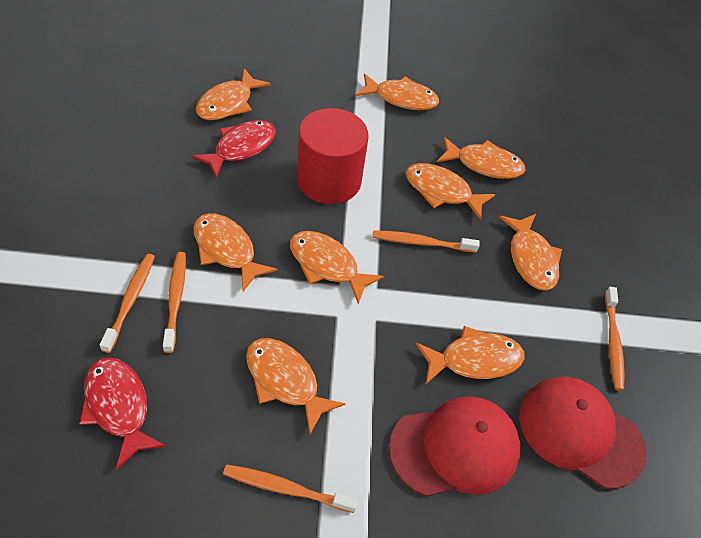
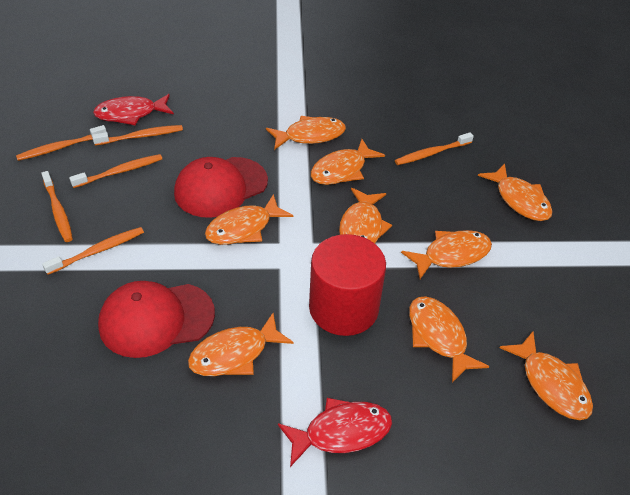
orange toothbrush: [100,254,155,353] [163,252,186,353] [223,465,358,513] [372,230,480,253] [605,287,625,391] = 5 -> [16,125,107,161] [41,171,73,242] [42,227,144,275] [69,154,162,188] [92,125,183,146] [395,132,474,165] = 6

